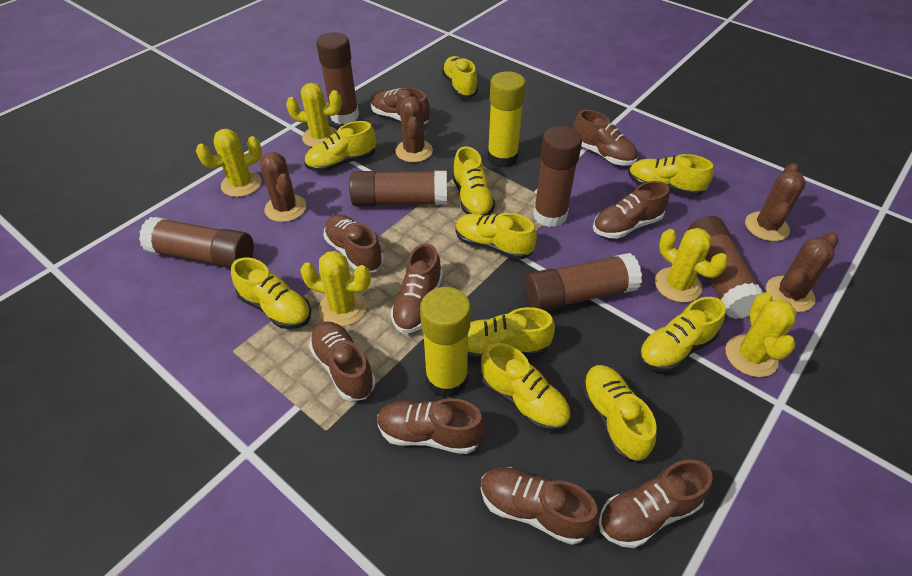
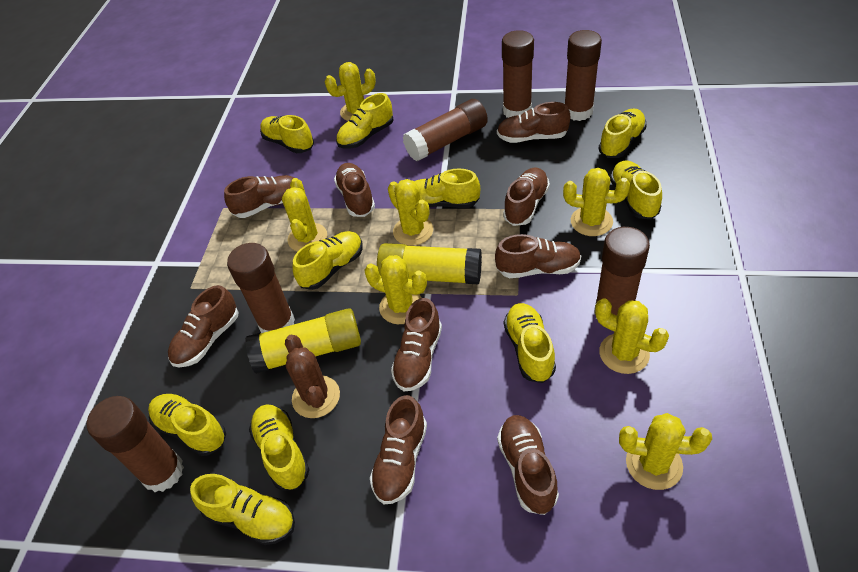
brown cactus: [260,152,306,222] [395,96,433,162] [745,163,806,241] [766,232,839,312] = 4 -> [285,335,340,418] = 1
yellow cactus: [196,129,262,197] [286,83,342,147] [300,251,371,326] [655,228,728,302] [725,292,797,377] = 5 -> [282,178,327,252] [325,62,376,121] [364,255,427,324] [388,179,433,246] [563,168,630,236] [595,298,669,374] [619,413,712,490] = 7

